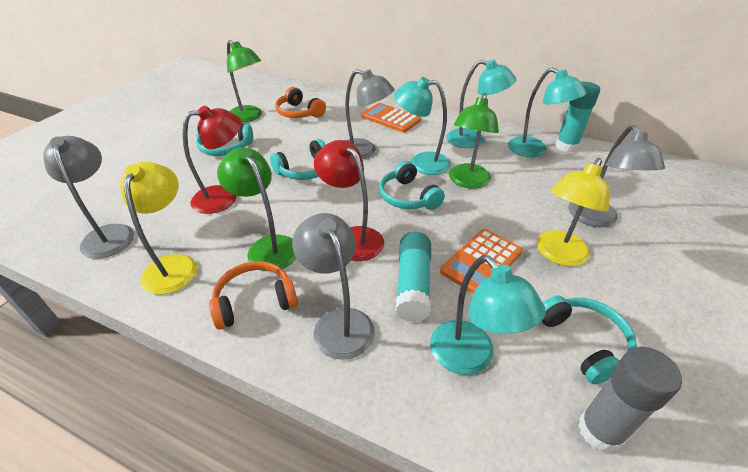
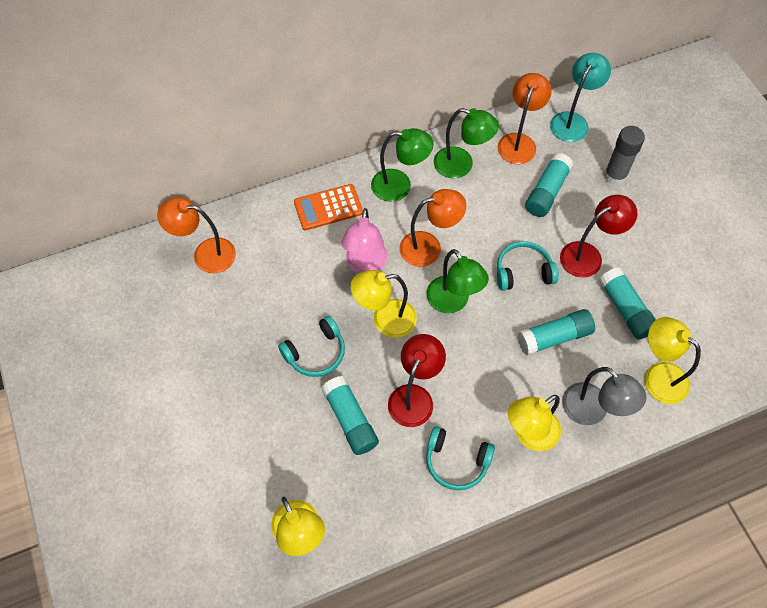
grey lamp: [43,136,134,259] [292,213,375,360] [345,69,395,159] [569,125,665,227] = 4 -> [562,367,647,425] = 1
orange calculator: [362,103,421,133] [440,229,522,294] = 2 -> [294,184,363,230] = 1
orange headphones: [209,261,298,329] [275,87,326,118] = 2 -> none = 0
orange lamp: none = 0 -> [157,197,236,273] [399,189,466,267] [497,73,552,164] = 3
pink lamp: none = 0 -> [341,208,388,273] = 1
turquoise glue stick: [395,232,431,322] [555,82,600,152] = 2 -> [321,376,379,455] [518,309,595,355] [525,153,573,217] [599,267,656,340] = 4
turquoise headphones: [196,124,253,156] [270,139,326,180] [379,161,445,210] [542,296,637,384] = 4 -> [278,316,345,377] [426,426,495,490] [497,241,559,291] = 3
turquoise lamp: [394,77,451,175] [430,255,546,375] [446,59,516,148] [508,67,587,157] = 4 -> [550,53,611,142] = 1
yellow lamp: [120,162,197,295] [537,158,610,266] = 2 -> [271,497,325,556] [350,270,417,338] [508,395,561,451] [644,317,701,404] = 4

